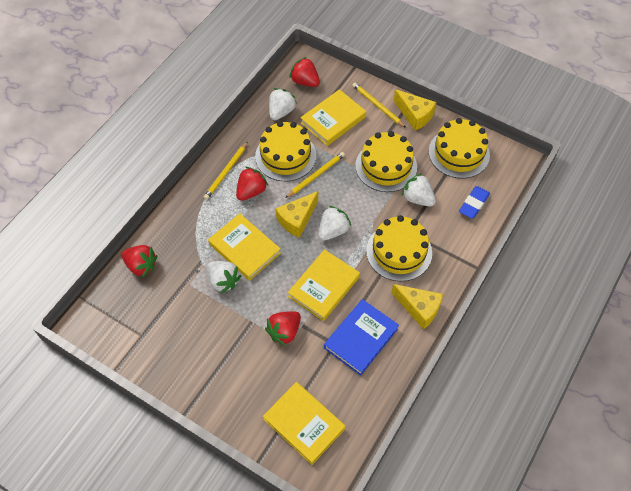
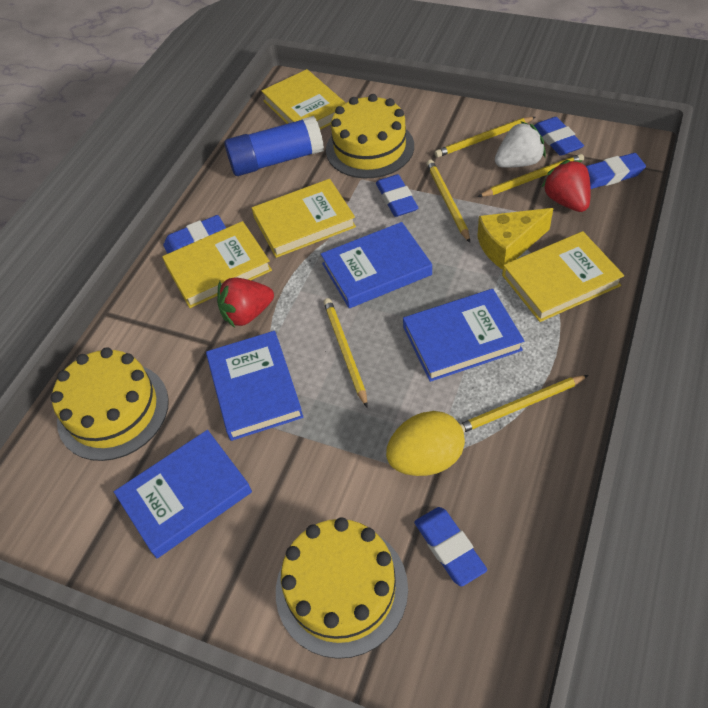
blue book: [324,299,399,376] = 1 -> [114,430,252,558] [206,331,303,441] [321,222,432,308] [403,289,524,382] = 4
blue eraser: [459,186,490,219] = 1 -> [163,215,226,254] [376,174,418,217] [414,507,487,586] [534,117,584,156] [586,153,646,189] = 5
blue glue stick: none = 0 -> [224,116,324,176] = 1
red strawberry: [121,245,157,278] [236,167,268,201] [265,311,301,346] [289,57,320,87] = 4 -> [217,277,274,328] [541,160,591,212] = 2
white strawberry: [207,261,241,294] [269,88,297,120] [318,206,351,240] [402,173,436,206] = 4 -> [495,121,546,168] = 1
yellow cake: [255,121,316,181] [355,131,417,192] [366,215,432,281] [429,118,490,178] = 4 -> [51,347,169,461] [276,517,408,659] [326,94,414,178] = 3
yellow cheese: [275,191,318,238] [391,284,443,330] [394,89,436,131] = 3 -> [477,208,553,270] = 1
yellow egg: none = 0 -> [386,411,465,476] = 1
yellow pencil: [204,142,248,200] [285,152,345,198] [352,83,406,128] = 3 -> [323,298,367,407] [427,160,470,243] [435,117,535,157] [460,375,589,432] [478,154,584,197] = 5

